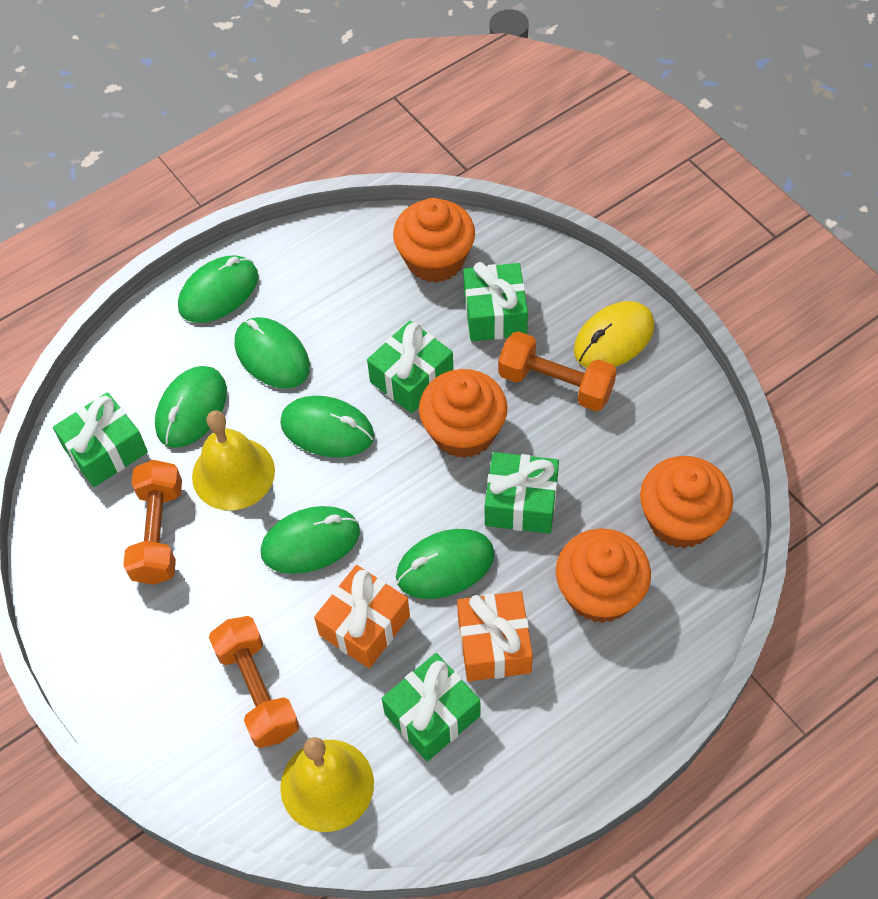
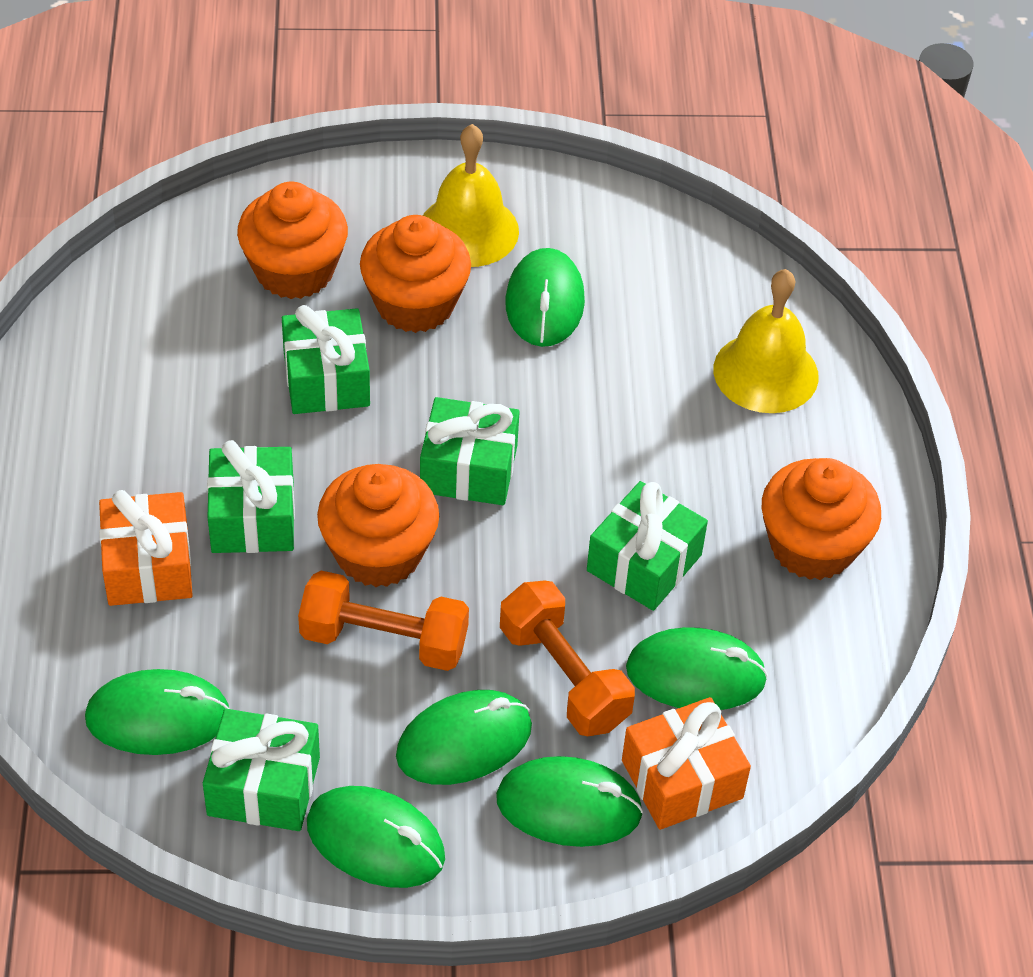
orange dumbbell: [123,460,182,585] [209,616,299,748] [498,331,617,411] = 3 -> [298,571,469,671] [500,580,635,736] = 2
yellow mouse: [574,301,655,368] = 1 -> none = 0

